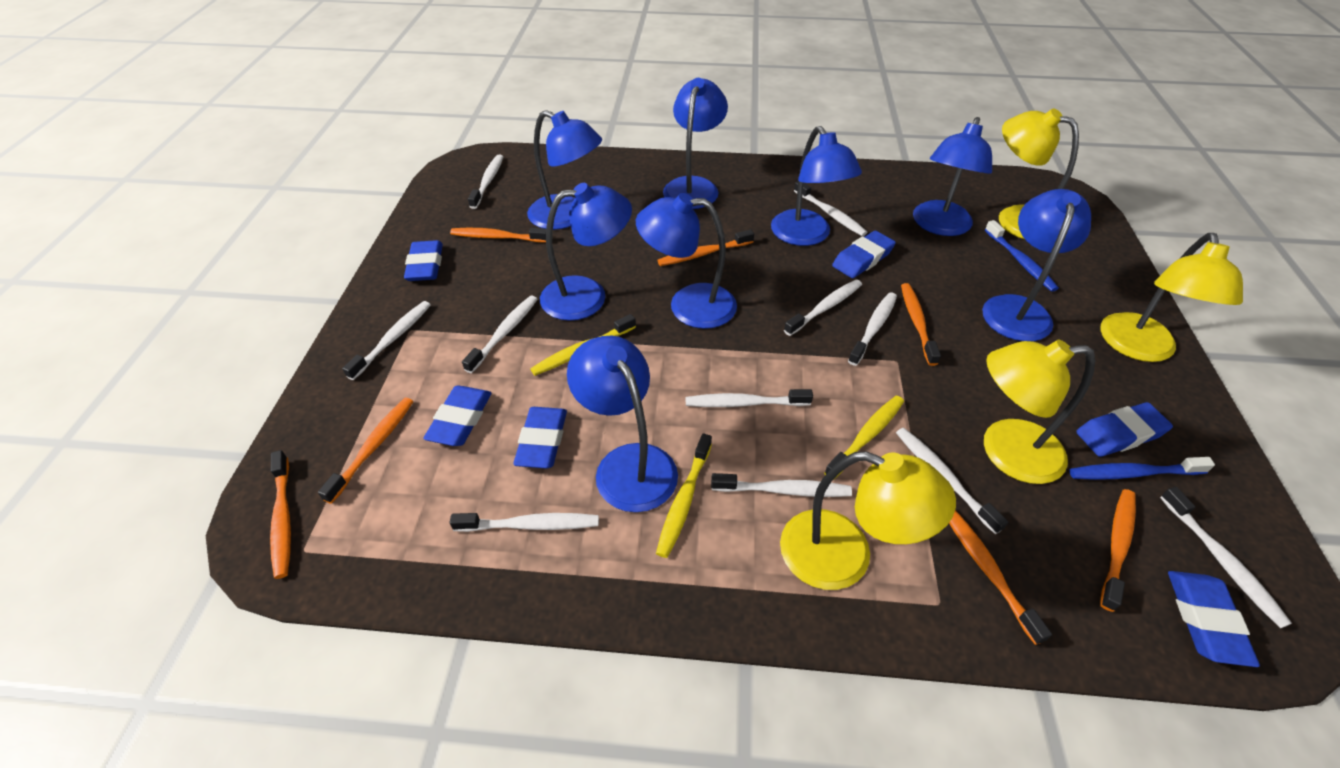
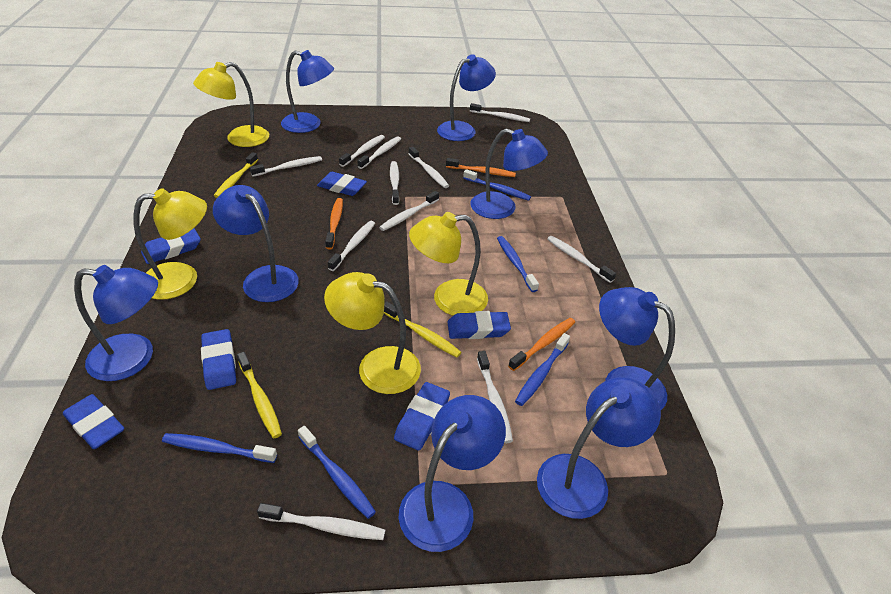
blue toothbrush: [985,220,1059,292] [1069,457,1215,480] = 2 -> [162,433,277,463] [298,426,376,519] [463,169,531,201] [497,236,539,292] [515,333,570,406] = 5
orange toothbrush: [270,450,291,579] [318,398,414,504] [450,228,546,242] [657,229,754,266] [901,283,941,366] [949,510,1052,645] [1100,489,1136,612] = 7 -> [325,198,343,250] [446,158,516,177] [508,318,575,371] = 3

